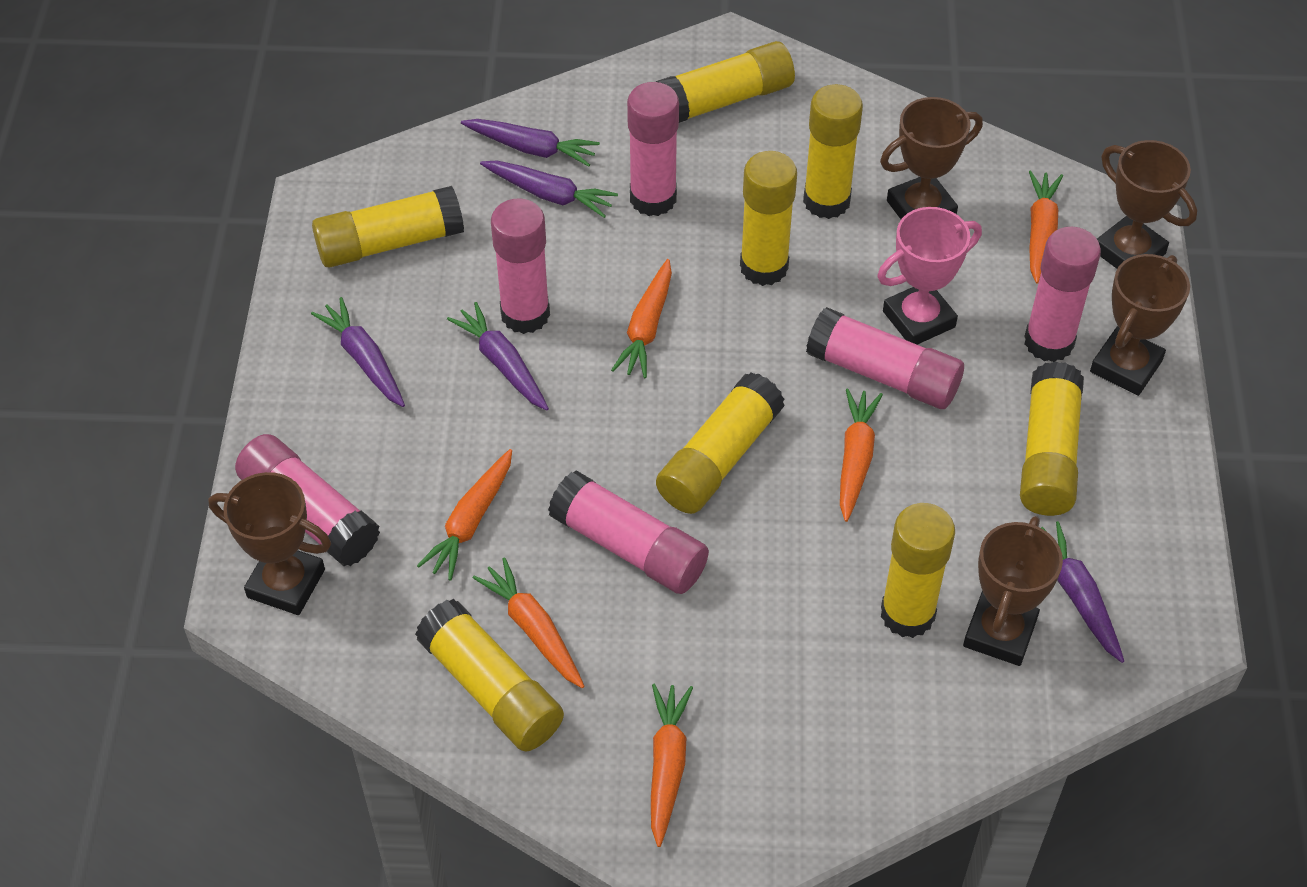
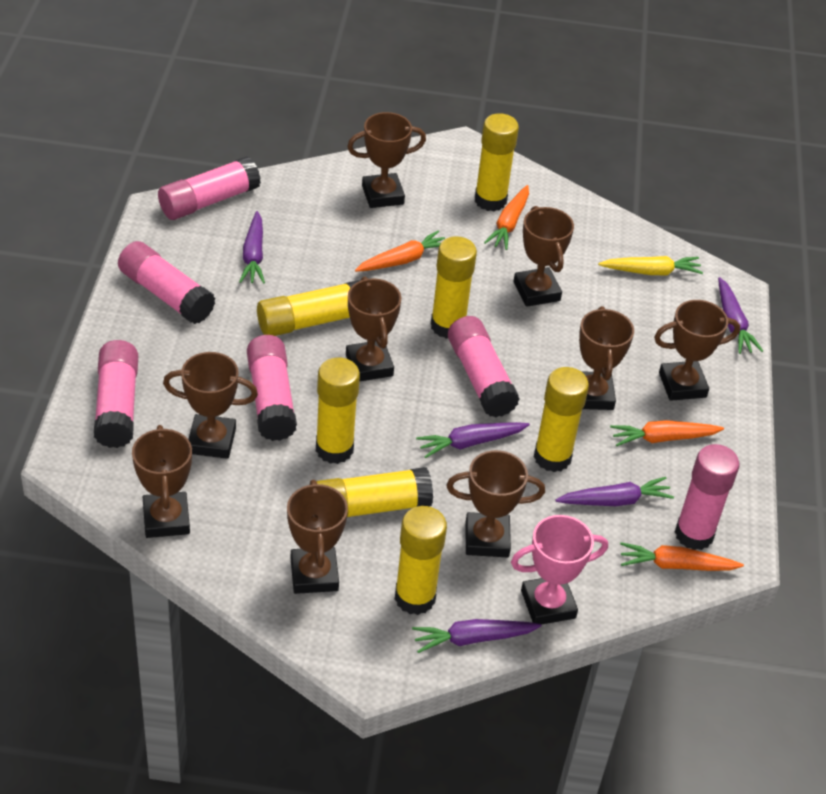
brown trophy: [208,472,331,615] [880,97,983,219] [963,516,1063,666] [1090,254,1190,396] [1097,140,1197,269] = 5 -> [132,425,192,538] [163,352,258,459] [287,480,348,594] [346,277,401,382] [347,112,426,208] [446,450,545,558] [514,206,574,307] [579,306,634,410] [654,300,740,401] = 9
orange carrot: [417,449,512,580] [473,557,585,688] [611,259,672,378] [651,684,693,847] [840,389,883,522] [1029,170,1063,284] = 6 -> [355,231,445,272] [484,185,529,250] [610,420,724,446] [620,542,744,571] = 4
yellow carrot: none = 0 -> [598,256,703,275] = 1
yellow glue stick: [312,186,464,268] [415,599,564,751] [656,41,795,123] [656,372,785,514] [740,151,797,286] [803,84,863,219] [881,503,955,638] [1020,361,1084,516] = 8 -> [257,280,360,336] [316,357,360,464] [317,467,433,517] [395,506,447,615] [431,236,477,339] [475,113,519,211] [534,367,589,472] = 7

